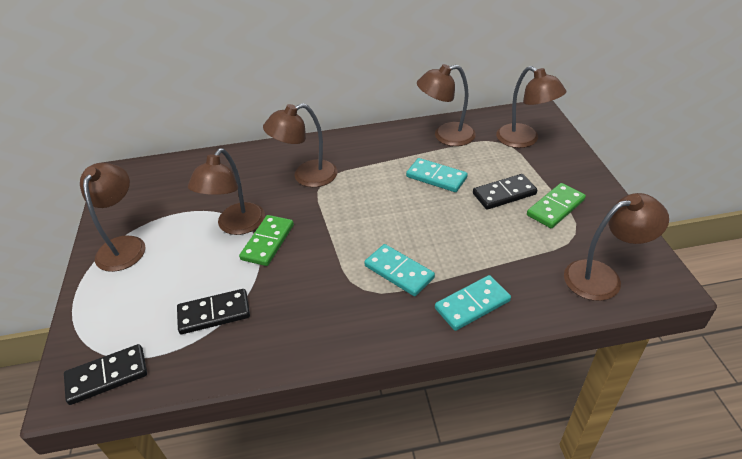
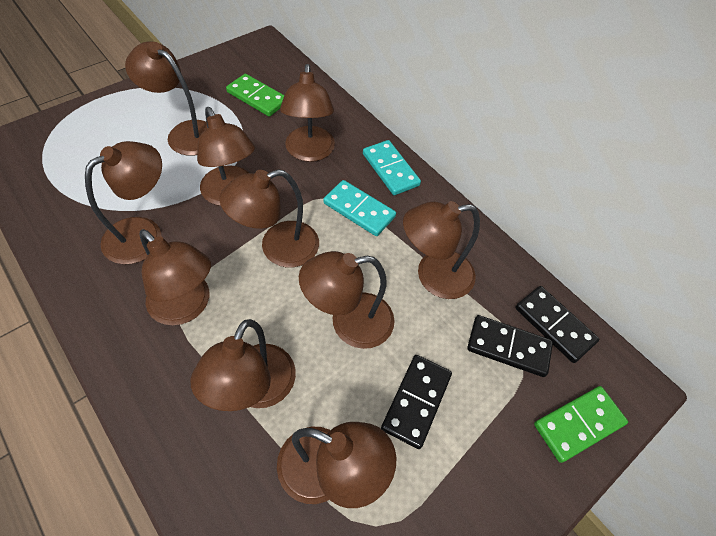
brown lamp: [80,163,146,272] [188,148,265,235] [263,103,337,187] [417,64,476,146] [496,66,567,148] [564,193,669,301] = 6 -> [85,141,162,264] [125,42,207,156] [140,229,211,325] [191,319,296,411] [197,107,255,206] [219,169,319,267] [277,422,396,508] [280,64,335,162] [299,251,395,349] [403,201,480,299] = 10
turquoise domino: [364,244,435,296] [406,158,468,192] [435,275,511,331] = 3 -> [323,180,396,236] [363,140,421,195] = 2

